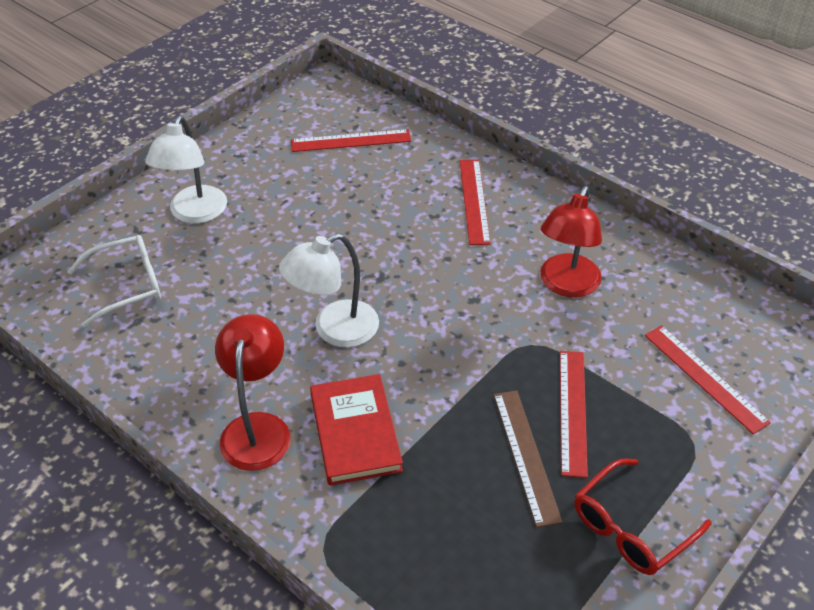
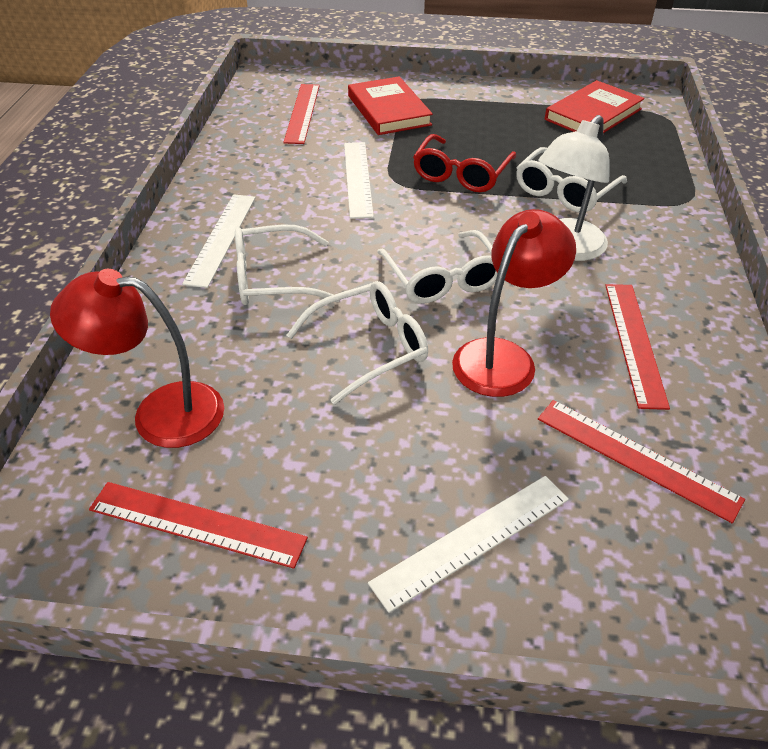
brown ruler: [494,390,562,527] = 1 -> none = 0
red book: [310,374,403,486] = 1 -> [348,76,433,135] [545,80,645,133] = 2
white glasses: [67,235,161,328] = 1 -> [235,224,340,305] [287,281,428,405] [377,230,498,304] [516,147,627,213] = 4
white lamp: [145,115,227,223] [279,233,379,347] = 2 -> [538,115,610,261] = 1
white ruler: none = 0 -> [182,194,256,288] [344,142,374,219] [368,476,569,613] = 3

